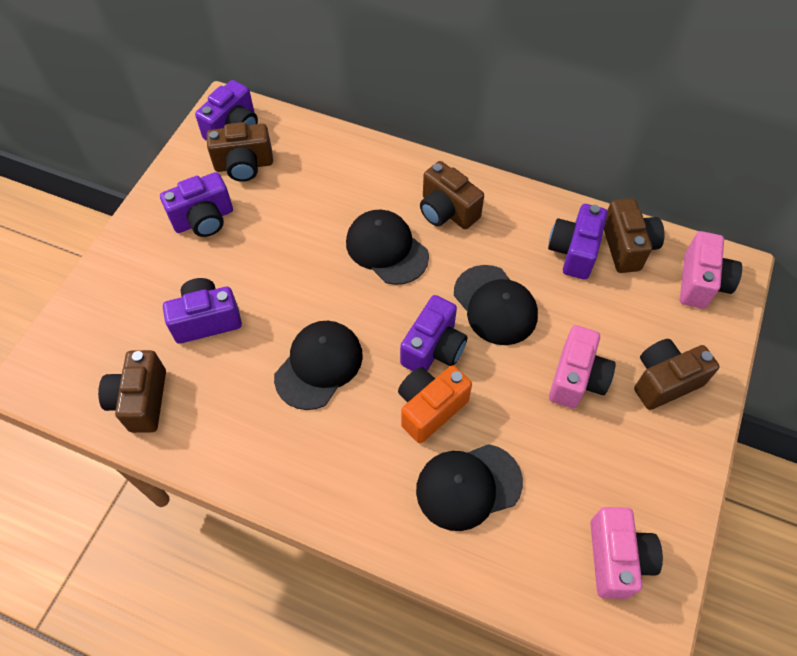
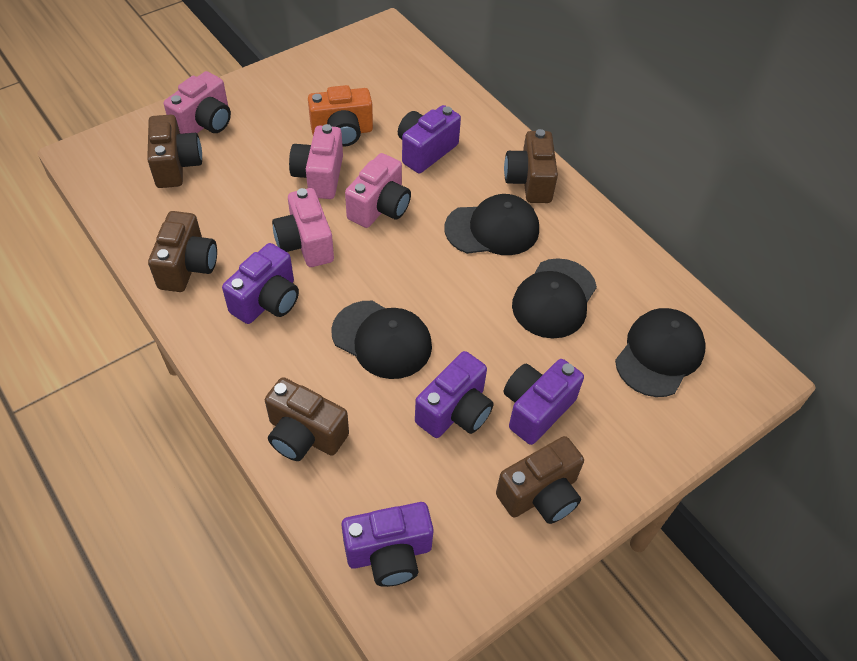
pink camera: [549,325,616,408] [590,507,663,599] [680,231,742,309] = 3 -> [164,71,231,134] [272,188,334,267] [289,124,343,199] [345,153,411,228] = 4

